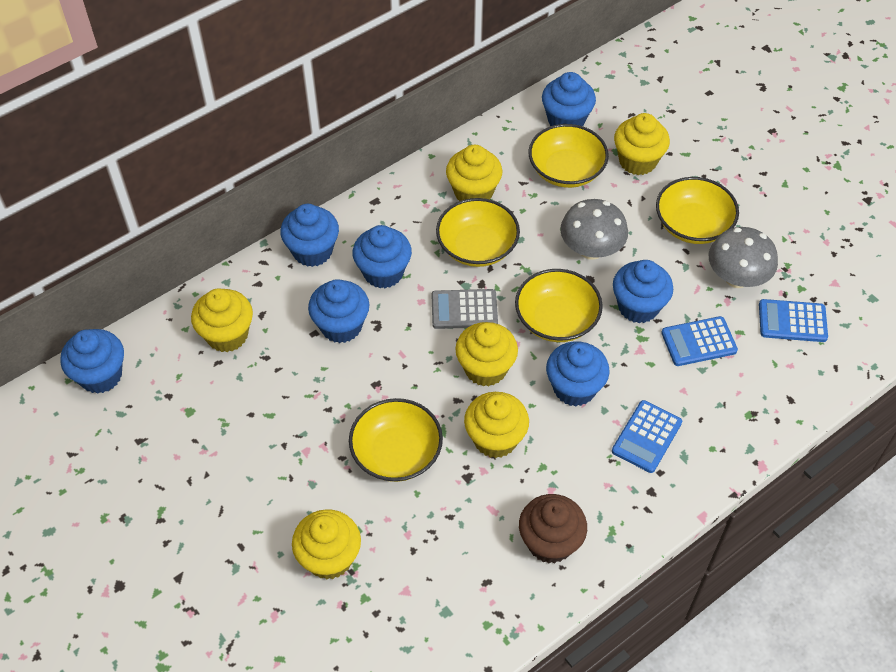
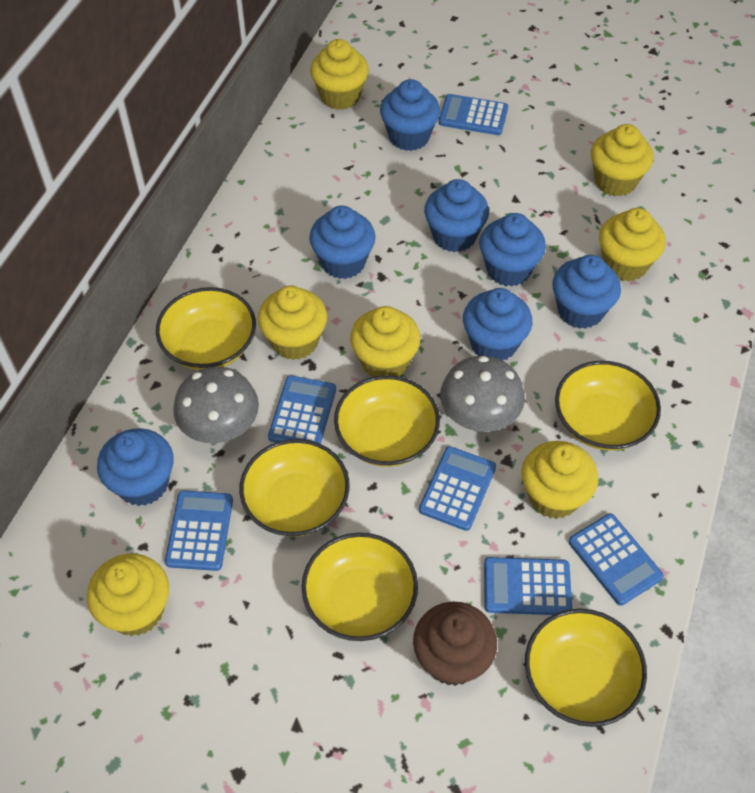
blue calculator: [612,400,682,473] [661,316,738,366] [759,299,828,342] = 3 -> [165,490,233,571] [268,376,336,444] [419,446,496,531] [439,94,508,135] [484,557,572,615] [569,514,664,605] = 6
grey calculator: [431,289,498,329] = 1 -> none = 0
yellow bowl: [349,398,443,482] [436,198,520,267] [515,269,603,342] [529,124,609,188] [656,177,739,244] = 5 -> [156,287,256,370] [239,439,350,537] [302,533,418,641] [334,375,440,467] [525,609,647,727] [555,361,661,451] = 6
yellow cupcake: [191,288,253,352] [292,509,361,579] [446,145,502,201] [455,322,518,386] [464,392,529,458] [614,113,670,175] = 6 -> [87,554,169,636] [258,286,327,360] [310,39,369,110] [350,306,421,377] [522,441,598,519] [591,124,653,196] [599,208,666,282] = 7

